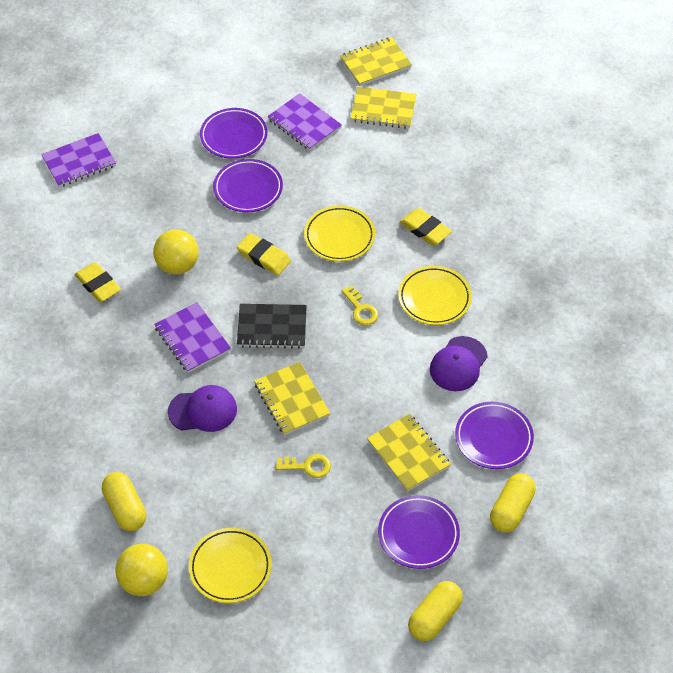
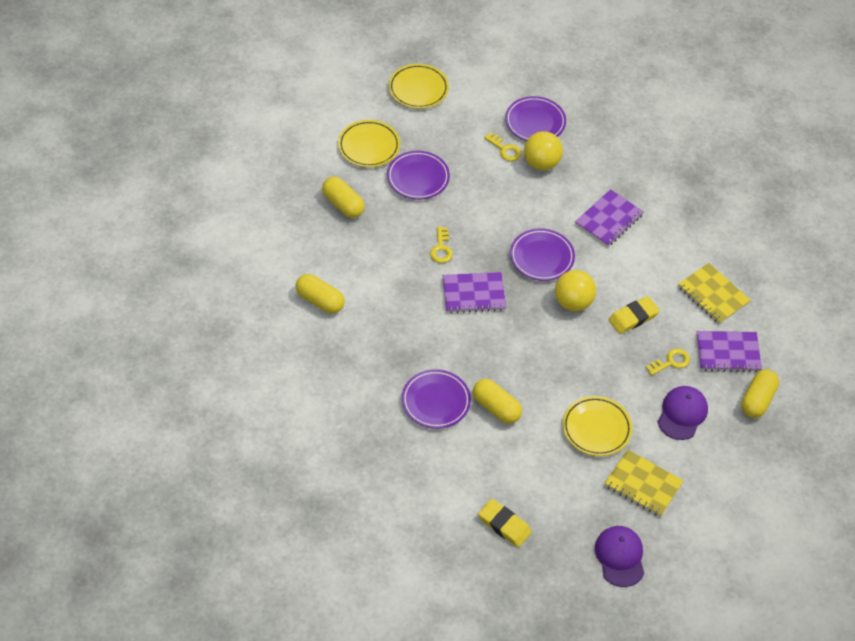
black notebook: [237,304,307,349] = 1 -> none = 0
yellow capsule: [102,472,146,531] [408,581,463,641] [490,473,536,533] = 3 -> [295,274,345,314] [322,177,365,218] [473,379,522,424] [741,369,779,418] = 4
yellow eraser: [75,262,121,302] [237,233,291,275] [400,208,452,245] = 3 -> [478,499,532,547] [609,296,660,334] = 2
yellow key: [276,454,331,478] [342,286,378,325] = 2 -> [430,227,453,263] [484,132,521,161] [646,348,690,376] = 3
yellow notebook: [254,362,331,435] [340,37,412,86] [350,87,417,129] [367,414,451,492] = 4 -> [604,449,684,517] [678,263,751,324] = 2

